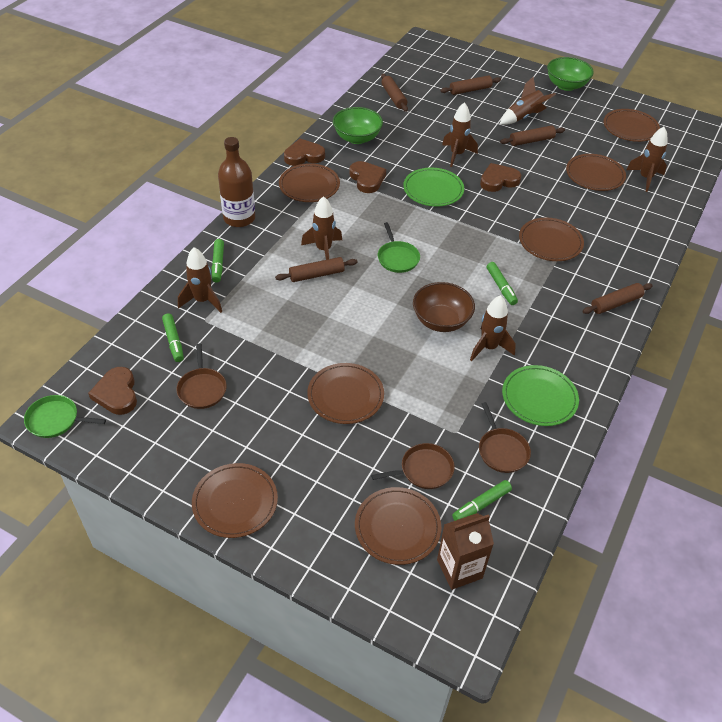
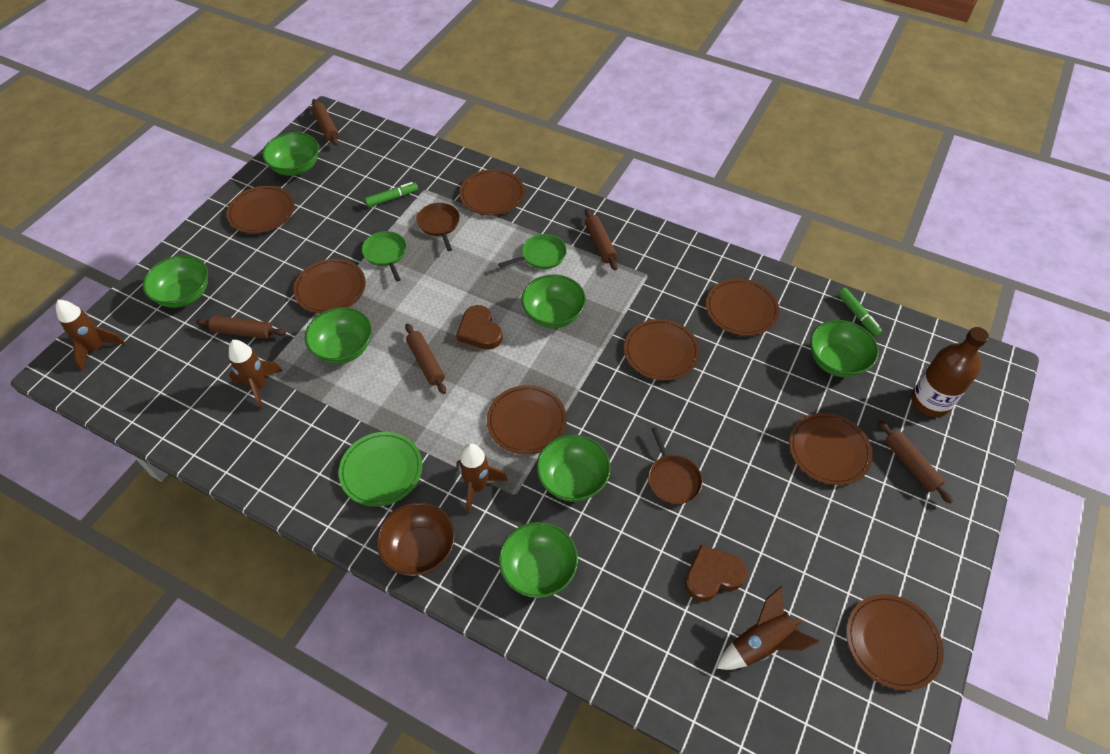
brown carton: [437,513,494,590] = 1 -> none = 0
brown heart: [88,367,137,415] [284,139,325,166] [349,161,386,193] [480,163,521,192] = 4 -> [456,305,503,350] [685,545,747,601] = 2
brown pan: [176,343,227,409] [371,443,455,489] [479,402,531,473] = 3 -> [416,203,460,251] [648,427,702,505] = 2
brown plate: [192,463,278,538] [279,163,340,202] [307,363,384,424] [355,487,441,565] [519,218,584,261] [566,154,626,191] [603,109,660,142] = 7 -> [227,186,295,234] [293,259,366,314] [460,169,525,216] [487,385,567,454] [624,319,700,381] [706,278,779,336] [789,413,873,485] [846,594,944,691] = 8
brown rocket: [178,247,222,313] [301,196,342,260] [442,102,478,167] [470,295,516,361] [500,76,556,125] [626,127,667,192] = 6 -> [56,300,126,370] [229,340,282,410] [456,443,508,514] [717,587,819,670] = 4
green bowl: [333,107,383,144] [547,57,594,91] = 2 -> [143,255,208,308] [262,132,319,176] [305,307,372,364] [499,522,578,598] [521,274,586,328] [537,435,611,502] [810,320,879,377] = 7
green marker: [162,313,184,362] [212,239,224,283] [452,480,512,521] [487,262,518,305] = 4 -> [365,182,418,207] [838,288,882,336] = 2
green plate: [403,168,464,207] [502,365,579,426] = 2 -> [339,432,422,507] = 1

